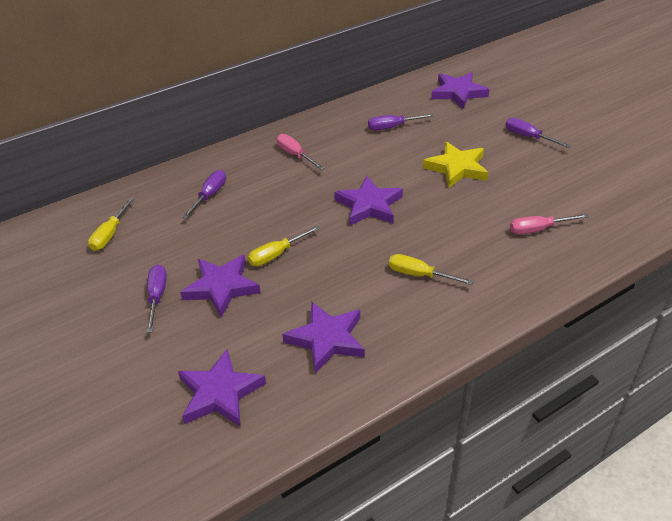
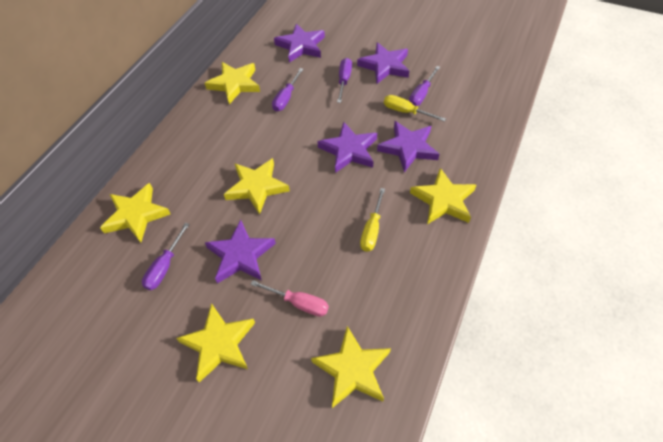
pink screwdriver: [277,134,324,170] [510,214,589,235] = 2 -> [250,280,329,317] = 1
yellow screwdriver: [88,197,135,251] [248,226,320,266] [389,254,474,285] = 3 -> [360,188,385,252] [384,95,446,122] = 2
yellow star: [423,141,488,188] = 1 -> [100,183,171,242] [176,303,255,382] [205,62,260,104] [224,158,290,215] [311,326,391,408] [410,168,476,224] = 6

